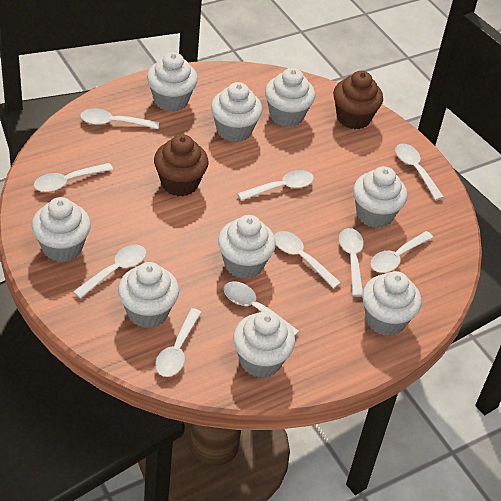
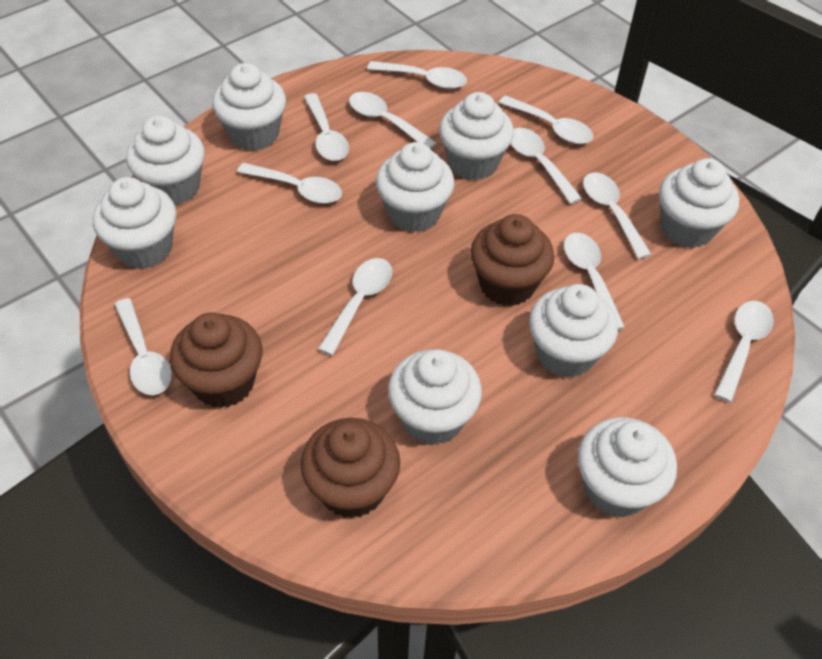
brown cupcake: [154,134,209,197] [333,71,383,129] = 2 -> [170,312,263,408] [301,418,400,519] [470,214,554,306] = 3
white spoon: [34,163,113,192] [73,245,146,299] [80,108,159,129] [155,308,202,377] [224,281,299,336] [237,170,314,201] [274,231,341,289] [339,228,364,297] [371,231,434,273] [395,143,444,200] = 10 -> [114,298,172,395] [237,163,342,204] [304,93,349,161] [318,258,392,356] [349,92,437,149] [367,61,467,89] [498,95,593,144] [511,128,582,204] [564,233,625,330] [583,172,652,259] [714,301,774,402] = 11

